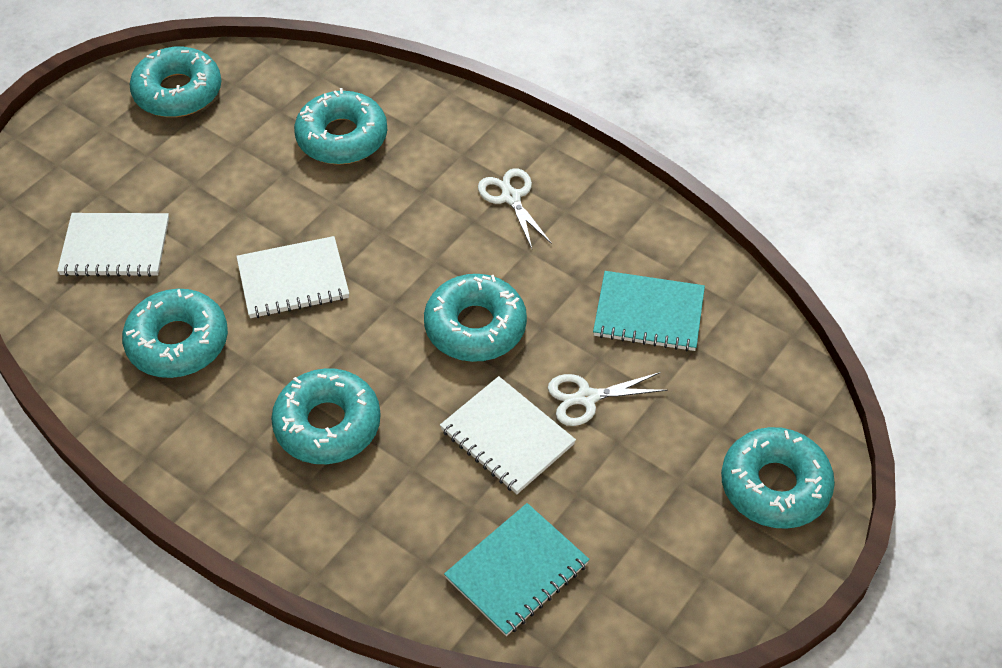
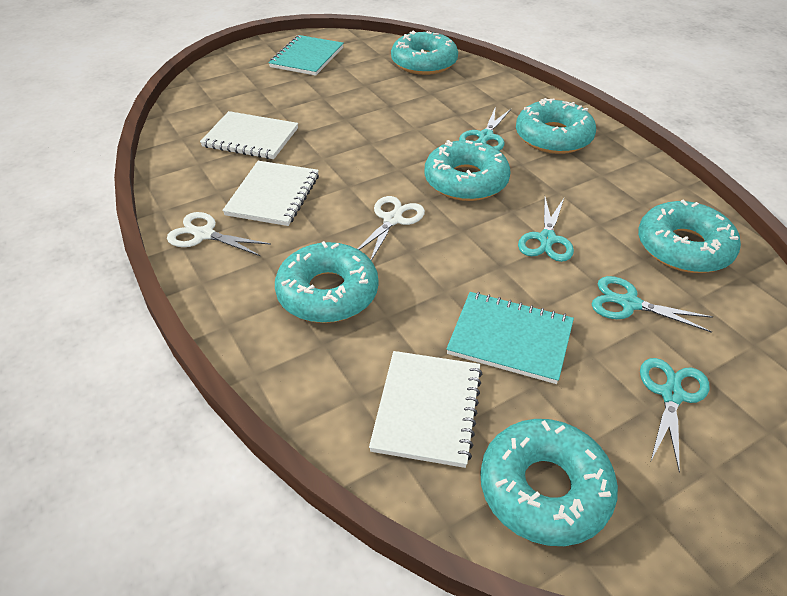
turquoise scissors: none = 0 -> [459,106,511,151] [518,197,574,262] [592,276,713,333] [640,358,709,472] = 4

